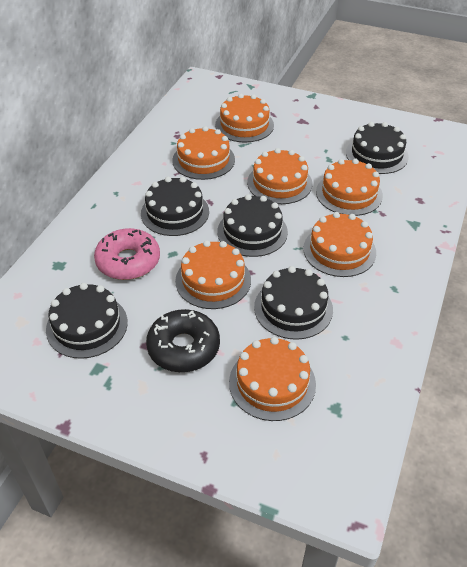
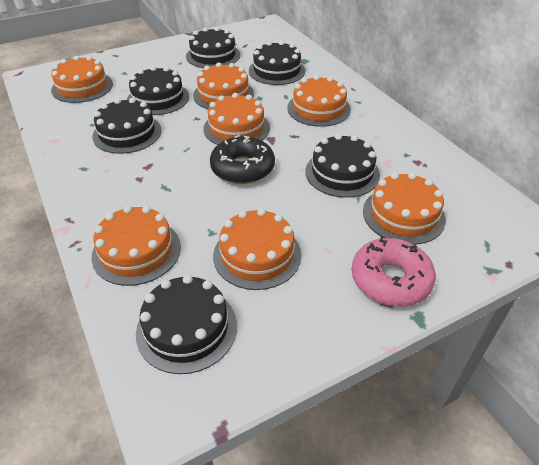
black cake: [46,283,128,359] [141,176,209,236] [217,194,288,257] [254,266,333,340] [346,122,409,174] = 5 -> [92,98,161,154] [127,66,189,115] [136,275,237,374] [186,27,240,68] [249,41,305,85] [305,134,380,198] = 6

